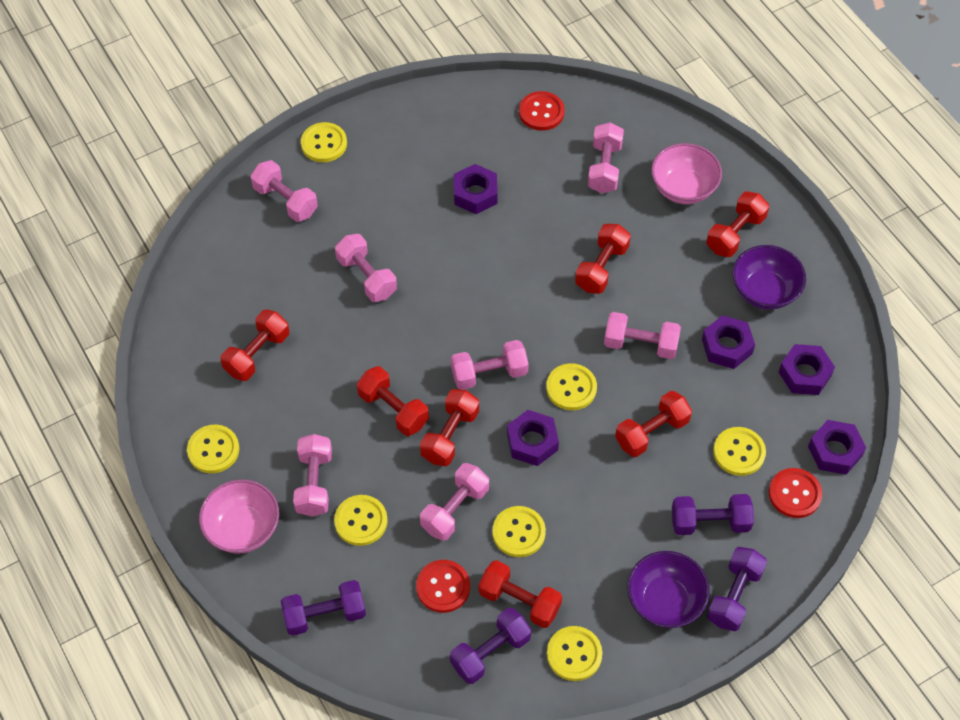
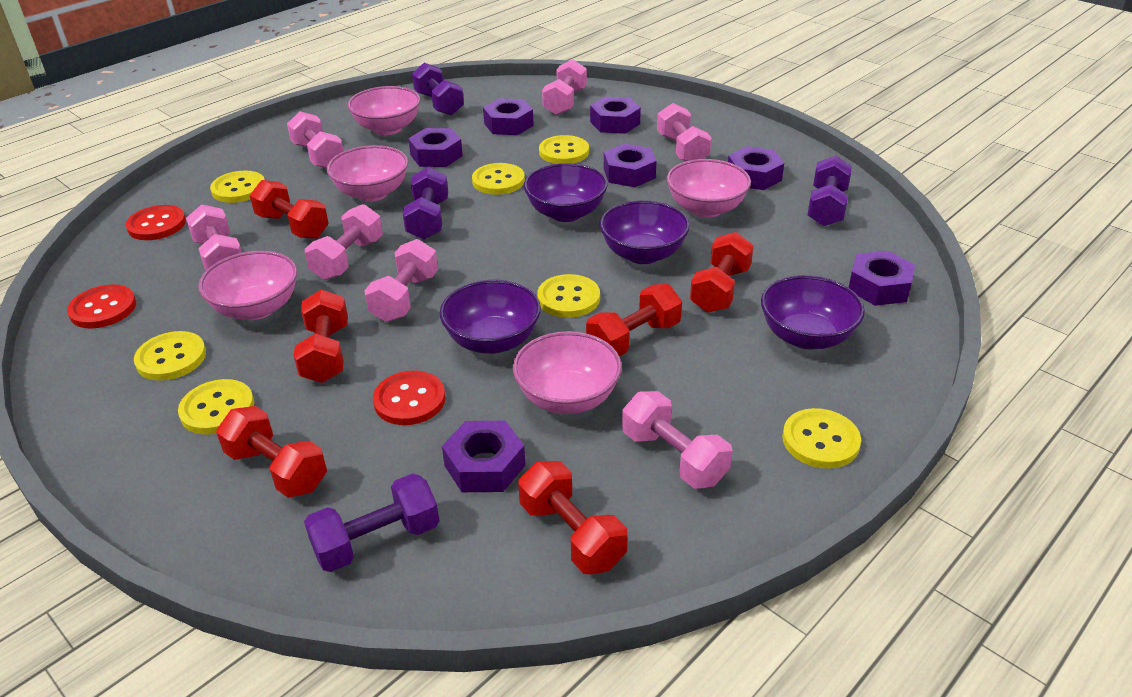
pink bowl: [199,479,279,554] [651,143,722,204] = 2 -> [198,251,297,320] [327,145,408,202] [348,86,420,135] [513,331,622,414] [666,159,751,218] = 5
purple bowl: [627,551,710,628] [732,245,806,310] = 2 -> [440,280,541,354] [524,163,608,222] [600,200,690,264] [761,275,865,349] = 4
purple nut: [454,164,498,214] [507,410,559,466] [702,315,755,369] [779,344,835,395] [808,420,866,475] = 5 -> [408,128,463,167] [442,421,525,492] [483,98,534,135] [590,97,641,134] [604,144,657,187] [728,146,784,190] [848,251,915,306] = 7
red dumbbell: [220,309,289,381] [357,366,429,436] [420,389,479,466] [479,560,562,628] [575,224,631,294] [615,391,692,457] [706,191,769,257] = 7 -> [216,406,327,498] [250,180,329,239] [293,290,348,383] [518,461,628,574] [586,284,682,356] [690,232,754,313] = 6

